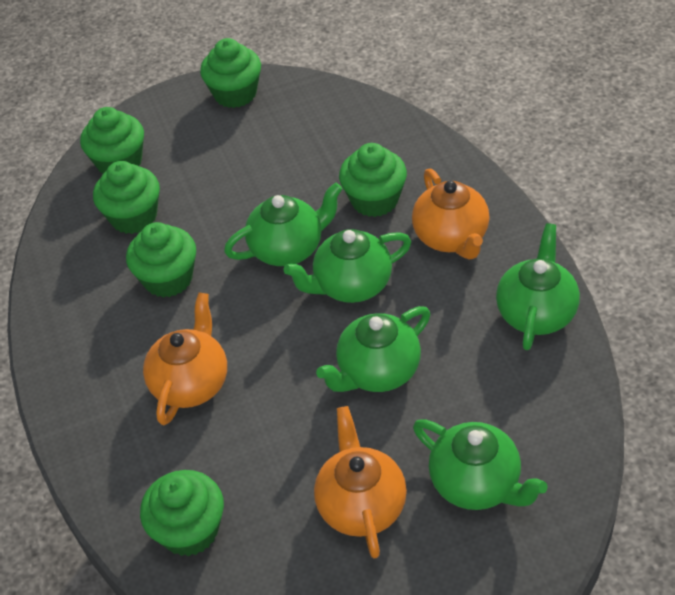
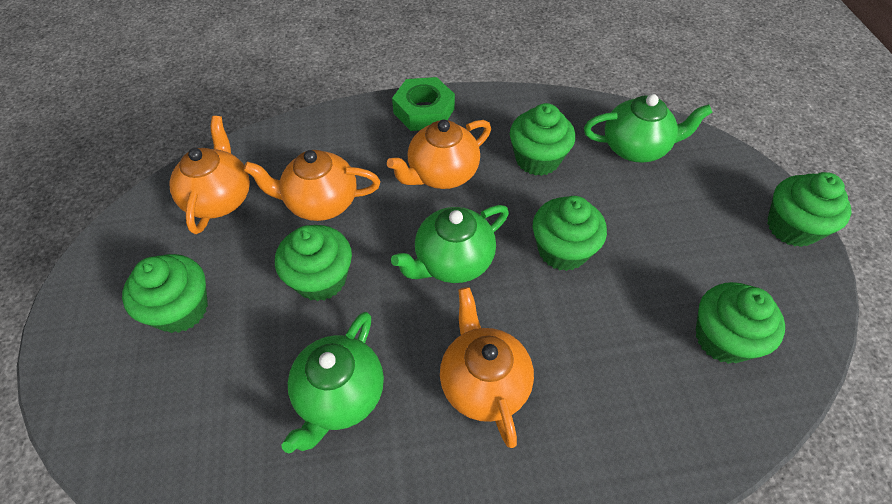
green nut: none = 0 -> [392,77,455,131] = 1
green teapot: [224,182,343,266] [284,229,411,303] [316,306,431,392] [413,419,548,510] [496,223,580,350] = 5 -> [282,312,384,453] [391,205,509,283] [584,94,713,163] = 3
orange teapot: [143,292,227,425] [314,406,407,559] [412,168,490,259] = 3 -> [169,116,250,234] [243,150,380,221] [387,119,491,189] [440,287,534,448] = 4

